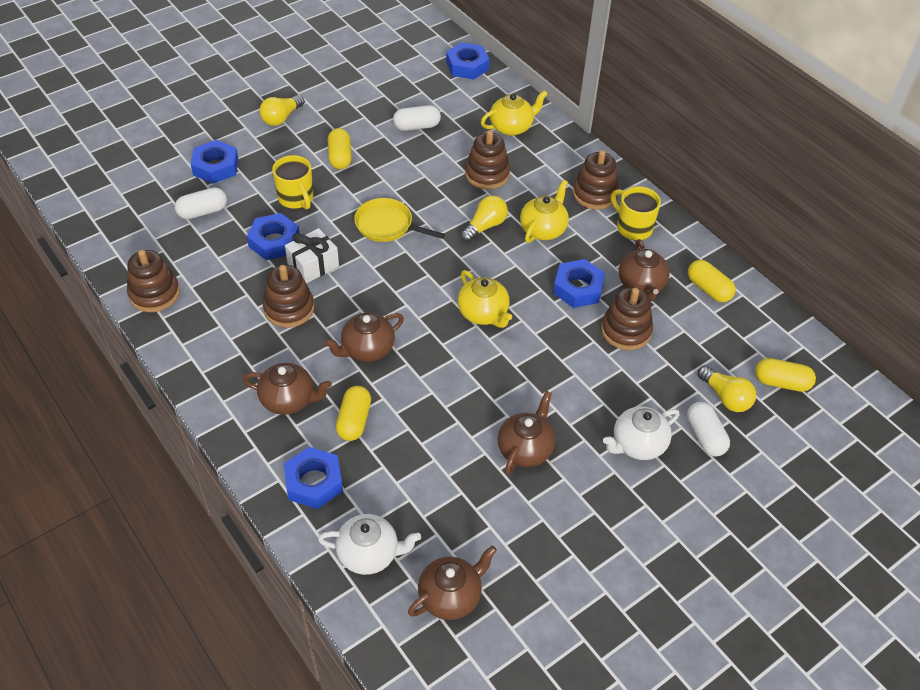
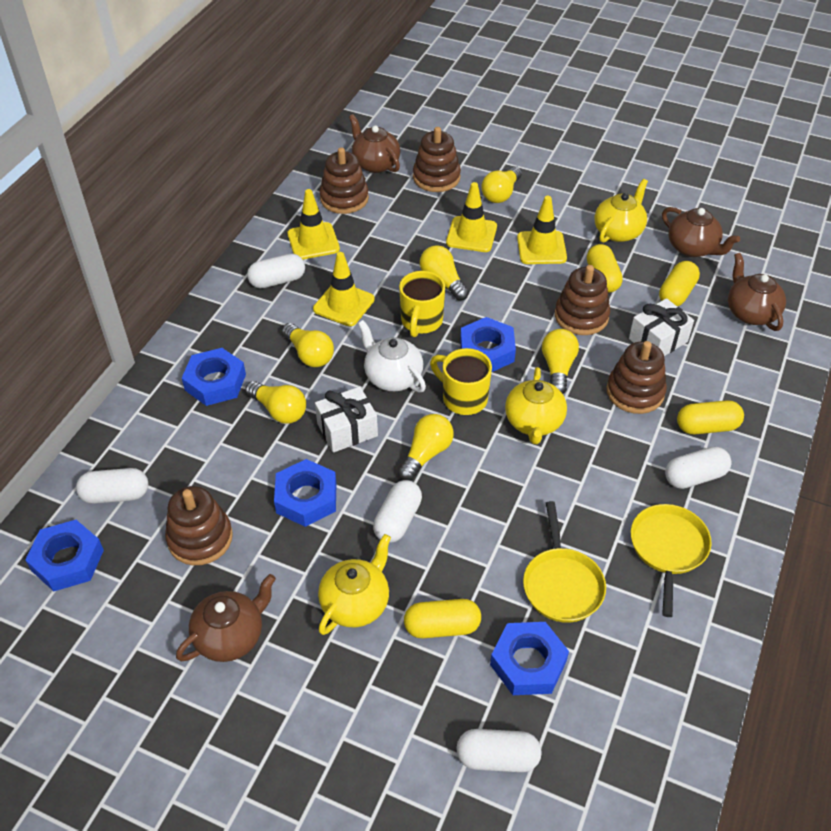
brown teapot: [243,363,332,415] [324,313,404,362] [408,546,497,620] [498,391,555,474] [619,239,670,301] = 5 -> [176,574,276,662] [349,114,400,173] [662,207,740,257] [728,253,786,331] = 4
white capsule: [175,187,227,219] [393,105,441,131] [687,402,730,457] = 3 -> [76,468,148,504] [247,254,305,288] [373,480,422,543] [456,729,542,772] [665,446,732,489] = 5
white gift: [285,228,339,284] = 1 -> [315,387,378,453] [629,298,694,356] = 2
white teapot: [318,514,421,575] [603,406,679,460] = 2 -> [358,320,426,392] = 1
yellow light bulb: [259,95,305,126] [460,195,508,242] [698,365,756,412] = 3 -> [245,381,306,424] [282,323,334,367] [398,414,454,481] [420,245,469,301] [481,166,522,203] [542,329,579,394] = 6
yellow pan: [354,198,445,242] = 1 -> [523,501,606,623] [631,504,712,617] = 2
yellow traffic cone: none = 0 -> [288,189,340,259] [313,252,375,326] [446,182,497,252] [517,196,567,264] = 4

